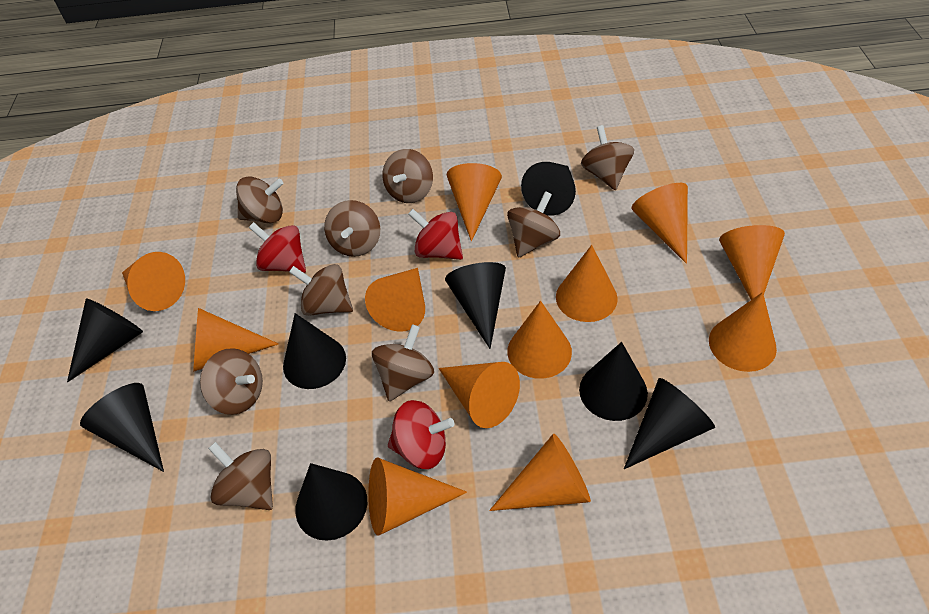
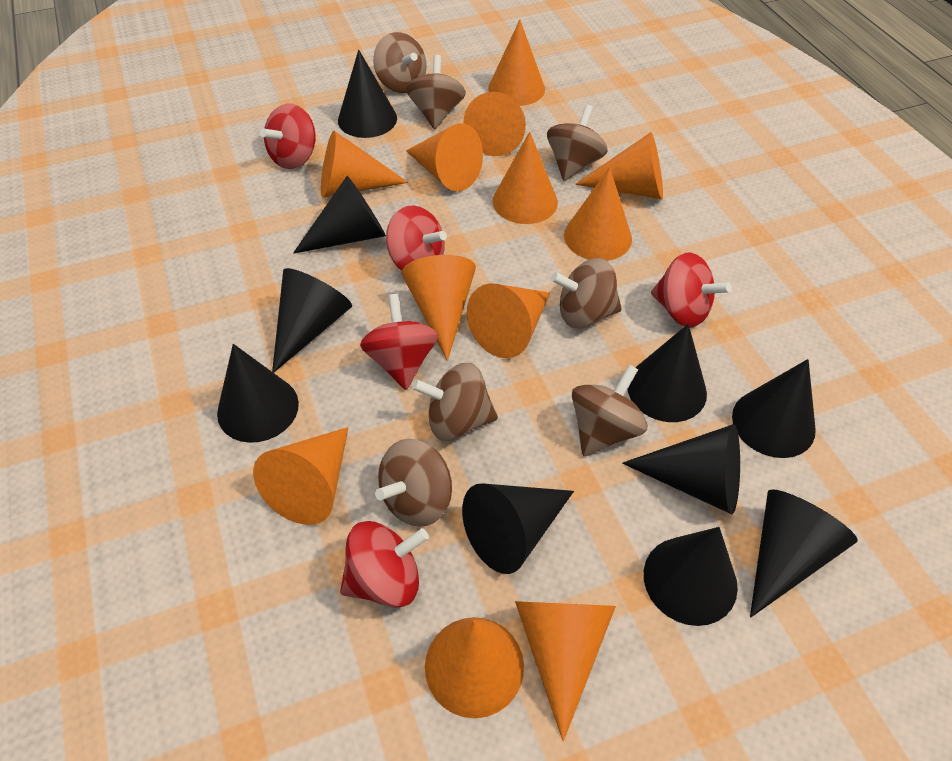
black cone: [67,298,143,382] [80,383,164,472] [283,313,346,389] [295,463,367,541] [445,262,506,349] [521,162,576,216] [579,342,648,421] [624,378,715,469] = 8 -> [217,344,299,443] [272,268,352,373] [293,176,386,254] [338,50,397,138] [462,483,574,574] [622,424,740,514] [628,324,707,422] [644,527,738,626] [732,359,816,458] [750,489,858,618] = 10
brown spinning top: [200,348,263,415] [208,442,273,510] [236,176,283,223] [289,264,353,316] [324,200,380,257] [372,324,434,401] [382,149,433,203] [507,191,560,258] [581,125,634,190] = 9 -> [373,32,427,93] [375,439,452,527] [406,55,466,129] [412,363,498,441] [547,105,607,181] [551,258,622,329] [572,365,647,456] = 7
red spinning top: [249,222,306,273] [388,400,454,469] [408,209,463,260] = 3 -> [260,104,316,169] [340,521,429,608] [360,294,438,390] [386,206,447,271] [651,252,732,327] = 5

